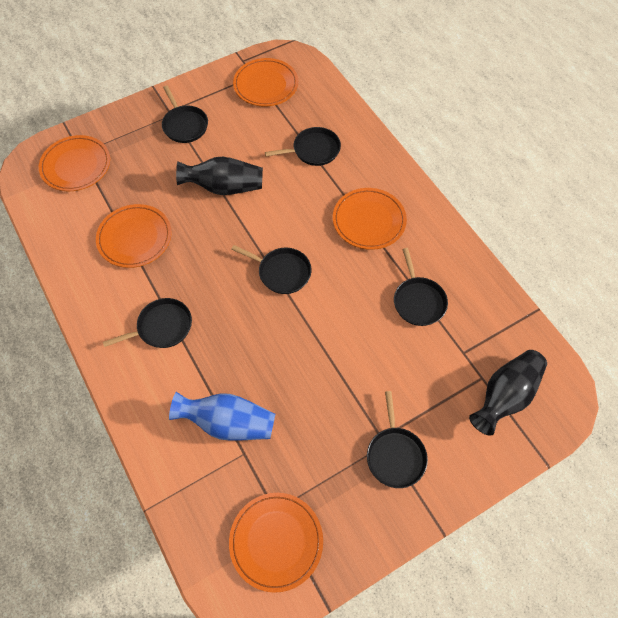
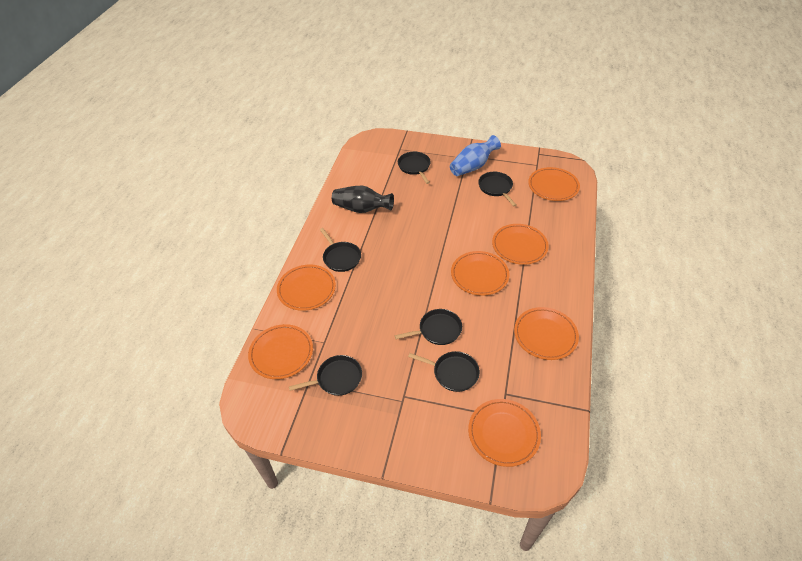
black vase: [176,157,263,195] [469,350,547,436] = 2 -> [332,186,394,213] = 1
orange plate: [39,135,110,191] [96,204,172,268] [229,493,323,593] [233,58,298,107] [333,188,407,250] = 5 -> [248,324,313,379] [277,265,336,311] [451,251,509,296] [468,399,541,467] [492,224,549,265] [514,307,579,360] [528,167,580,201] = 7

